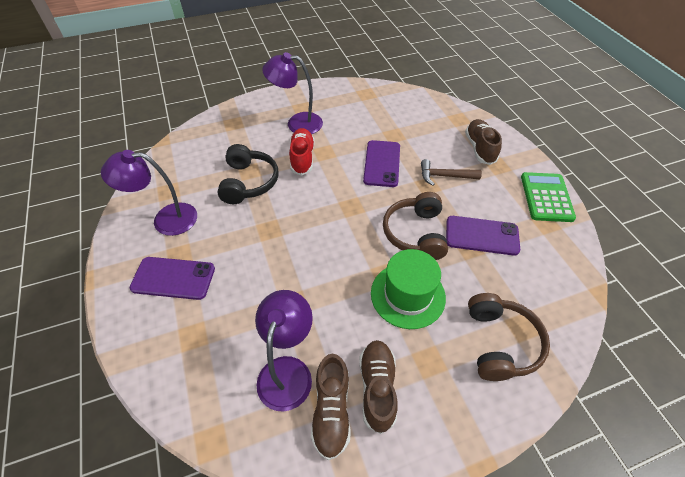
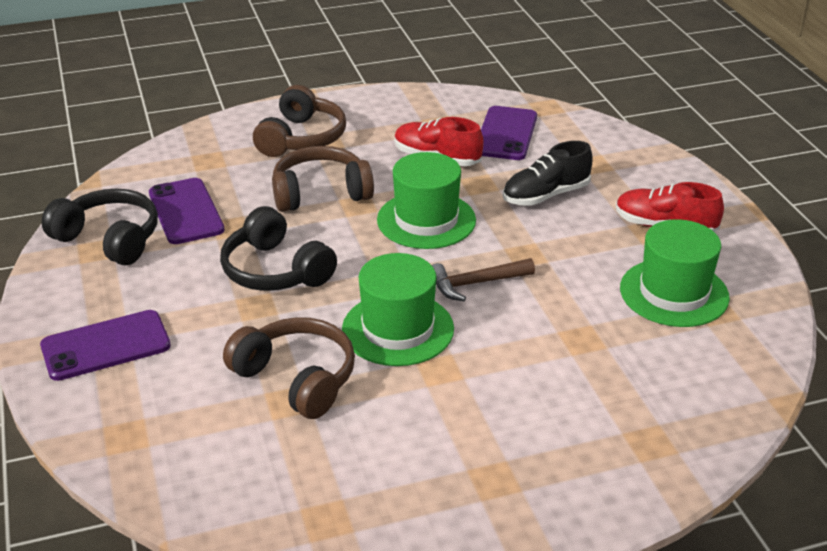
black headphones: [218,144,279,204] = 1 -> [42,189,158,265] [220,206,337,291] = 2
black shoe: none = 0 -> [503,141,592,206] = 1
brown headphones: [383,192,448,260] [468,293,550,381] = 2 -> [223,317,355,419] [253,85,346,157] [272,146,374,212] = 3
brown shoe: [311,354,351,460] [359,340,398,434] [465,119,502,165] = 3 -> none = 0
green calculator: [521,172,576,222] = 1 -> none = 0
green hat: [371,249,446,329] = 1 -> [342,253,454,366] [377,152,476,249] [620,219,730,327] = 3
purple lamp: [101,150,197,236] [255,290,313,412] [262,52,323,134] = 3 -> none = 0
red shoe: [289,128,315,176] = 1 -> [395,117,484,166] [616,182,724,232] = 2

